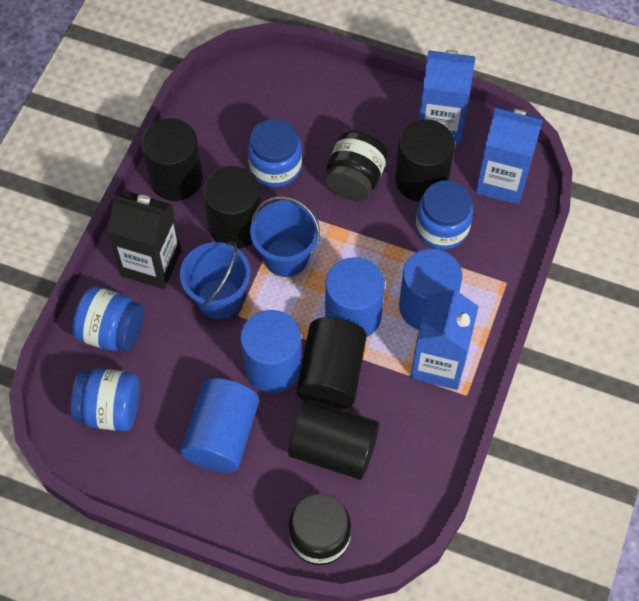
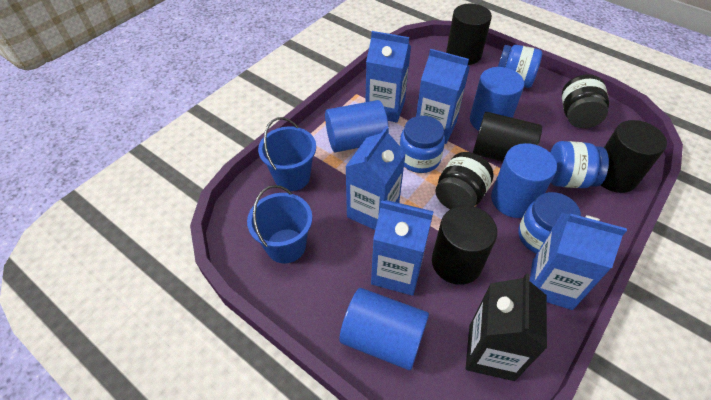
black cylinder: [141,118,203,201] [203,166,262,249] [288,399,380,480] [296,317,367,409] [395,119,455,202] = 5 -> [432,205,497,285] [446,4,492,65] [473,112,542,162] [601,120,667,193] = 4
blue carton: [410,286,479,390] [419,50,476,145] [475,107,543,205] = 3 -> [345,126,406,230] [365,31,411,123] [371,200,434,296] [416,49,470,144] [530,213,627,310] = 5

